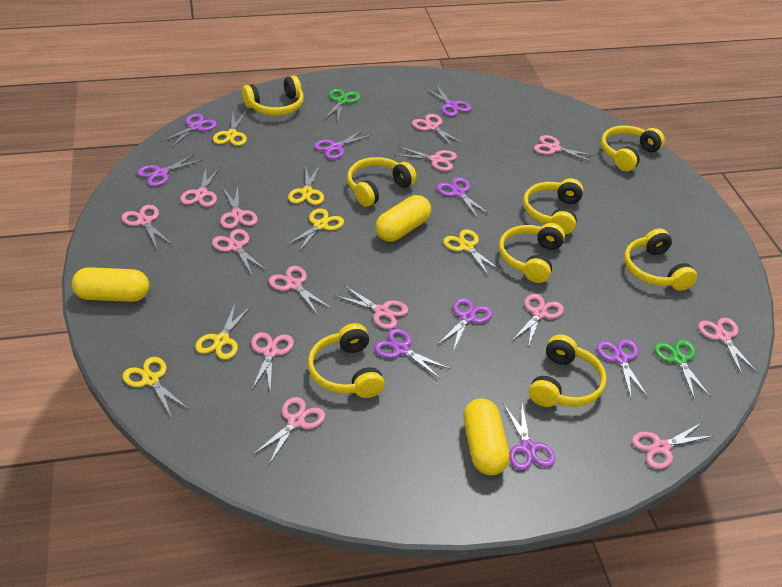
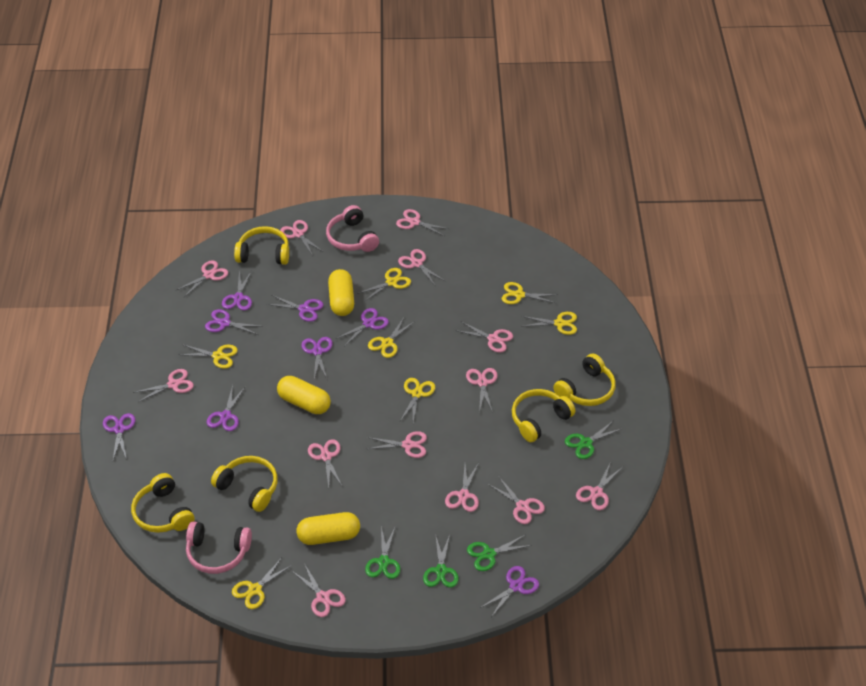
green scissors: [324,89,360,123] [654,340,711,400] = 2 -> [365,525,400,579] [423,534,459,587] [467,535,532,571] [565,420,623,459] = 4
pink headphones: none = 0 -> [186,521,252,574] [326,205,379,252] = 2
pink scissors: [122,205,171,249] [180,167,220,207] [212,229,267,275] [220,186,258,229] [251,332,294,391] [253,397,325,464] [269,266,332,315] [336,285,408,329] [394,146,457,171] [412,114,464,148] [513,294,564,347] [534,135,597,162] [632,423,713,469] [698,317,757,375] = 14 -> [133,369,194,402] [177,260,228,297] [280,220,322,256] [292,563,346,617] [308,439,343,488] [367,431,427,458] [396,209,449,236] [398,249,445,285] [445,464,479,512] [455,322,513,353] [466,368,498,412] [488,477,545,524] [576,461,623,510] = 13
purple scissors: [137,154,202,187] [161,113,217,148] [314,129,372,159] [374,329,451,379] [425,84,472,116] [437,177,490,218] [437,298,493,352] [504,404,555,470] [597,339,649,398] = 9 -> [103,413,135,460] [205,309,259,335] [207,385,246,431] [222,271,252,310] [266,295,324,322] [301,337,333,379] [336,308,389,346] [480,566,539,617] = 8
yellow headphones: [242,75,304,116] [308,323,385,398] [347,157,417,207] [499,223,565,283] [523,178,583,234] [529,335,607,407] [601,125,665,171] [624,228,697,291] = 8 -> [131,473,195,533] [211,456,278,512] [234,226,289,265] [512,389,575,442] [553,354,616,406] = 5
yellow scissors: [122,357,188,416] [195,304,251,360] [213,111,247,146] [286,208,344,252] [288,165,324,205] [443,230,501,276] = 6 -> [179,344,238,369] [232,557,292,609] [357,268,411,302] [368,316,415,358] [400,378,435,423] [502,282,558,304] [521,312,577,335] = 7

